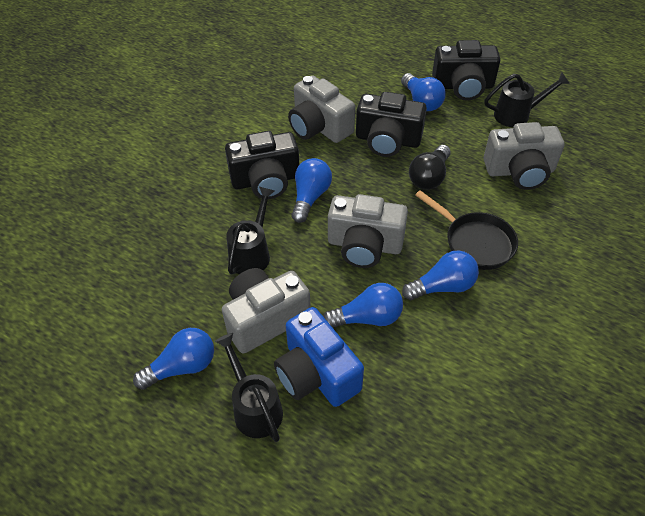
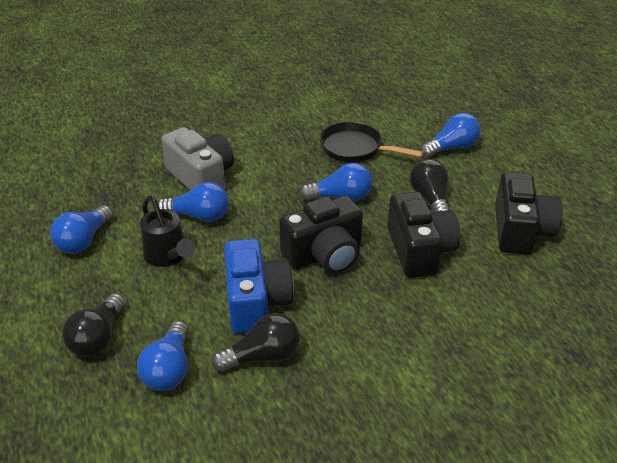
black light bulb: [409,145,451,190] = 1 -> [62,293,125,357] [212,313,299,372] [410,159,450,212] = 3
black watering can: [215,333,283,442] [226,187,274,275] [484,72,570,127] = 3 -> [140,195,195,267] = 1
grey camera: [222,268,311,353] [288,75,355,143] [328,194,408,268] [484,122,564,190] = 4 -> [161,127,234,190] = 1

